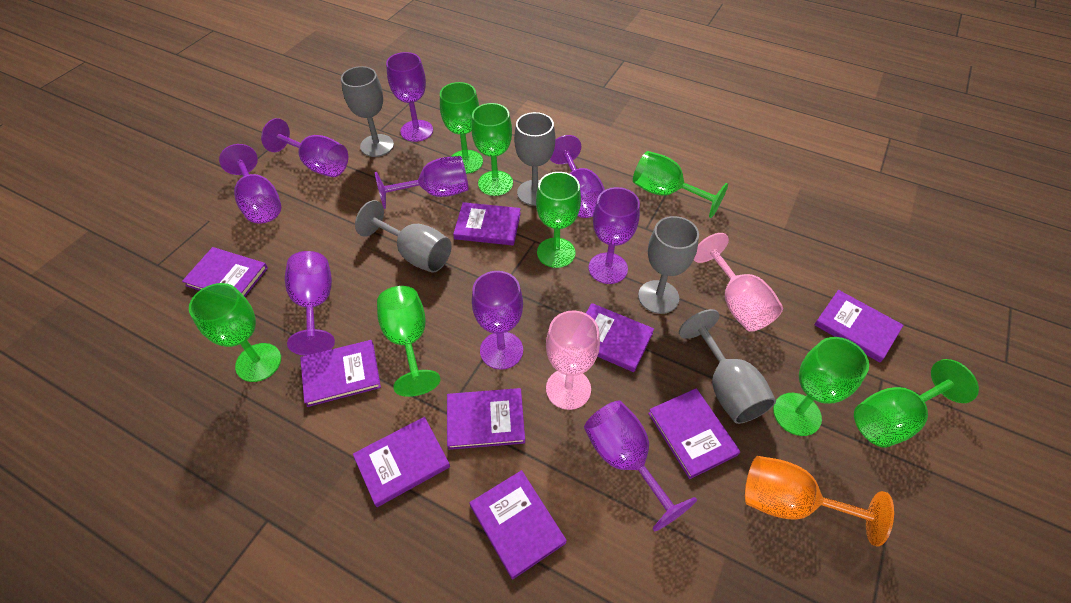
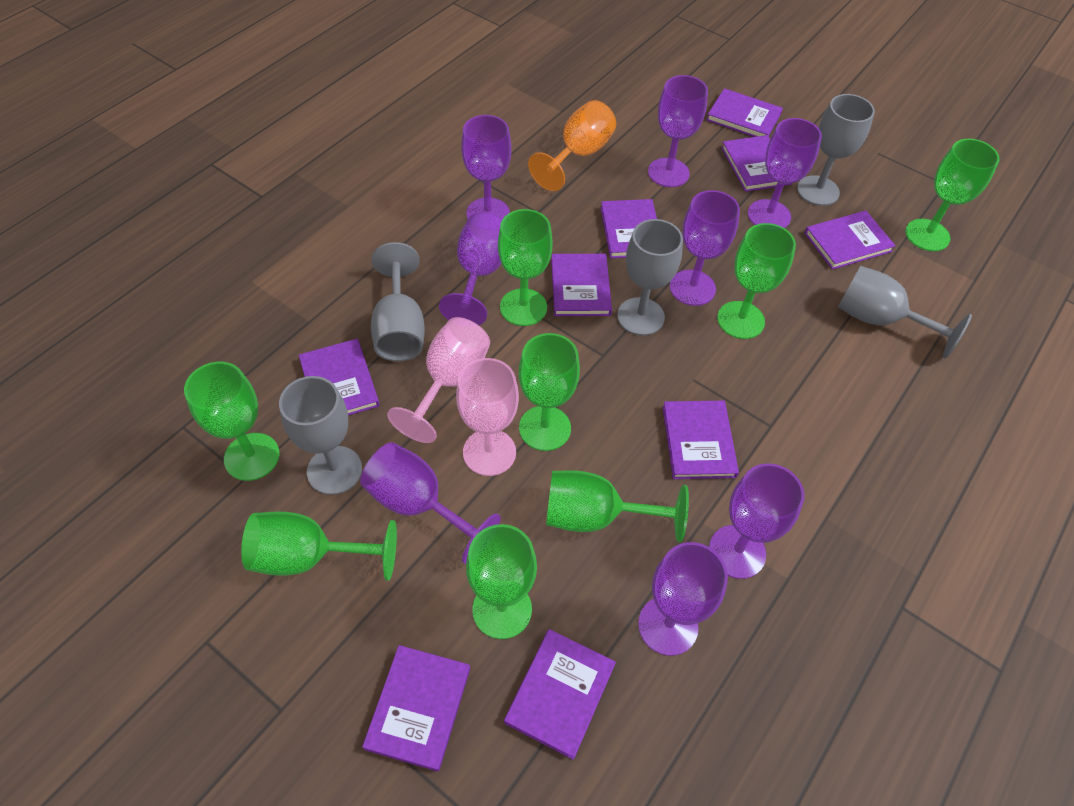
purple goblet: [219,144,281,224] [261,118,348,177] [285,251,335,356] [375,156,469,209] [386,52,433,142] [472,271,523,370] [550,135,605,218] [584,400,697,531] [589,187,640,284] = 9 -> [360,442,501,564] [439,212,503,325] [461,115,511,219] [638,542,728,656] [648,75,708,187] [670,190,740,306] [709,463,804,579] [748,118,822,228] = 8

